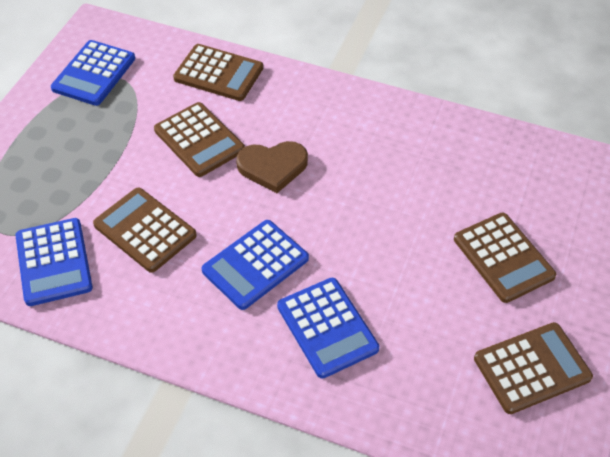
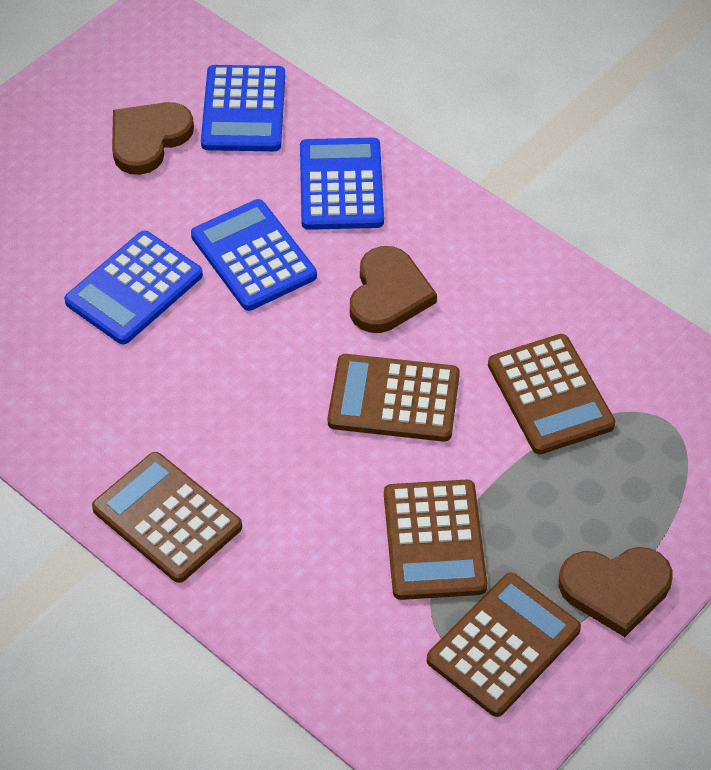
brown heart: [236,141,308,193] = 1 -> [112,102,194,175] [350,246,437,333] [559,547,673,637] = 3

